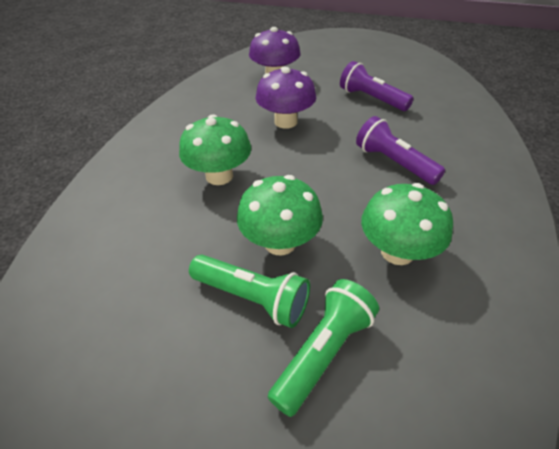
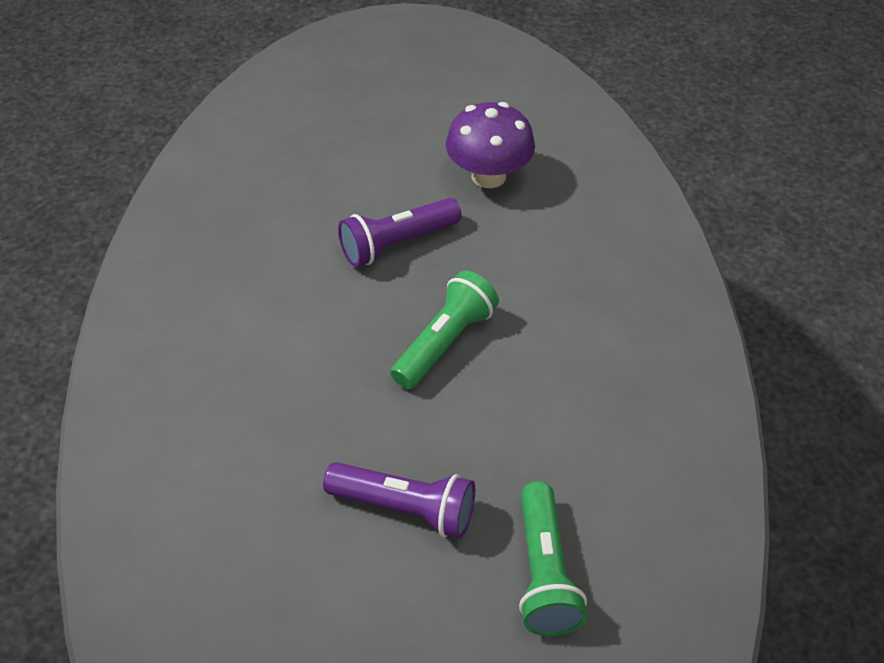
green mushroom: [179,114,251,185] [237,175,323,256] [361,183,453,265] = 3 -> none = 0
purple mushroom: [249,27,300,74] [256,67,316,129] = 2 -> [446,102,535,188] = 1

